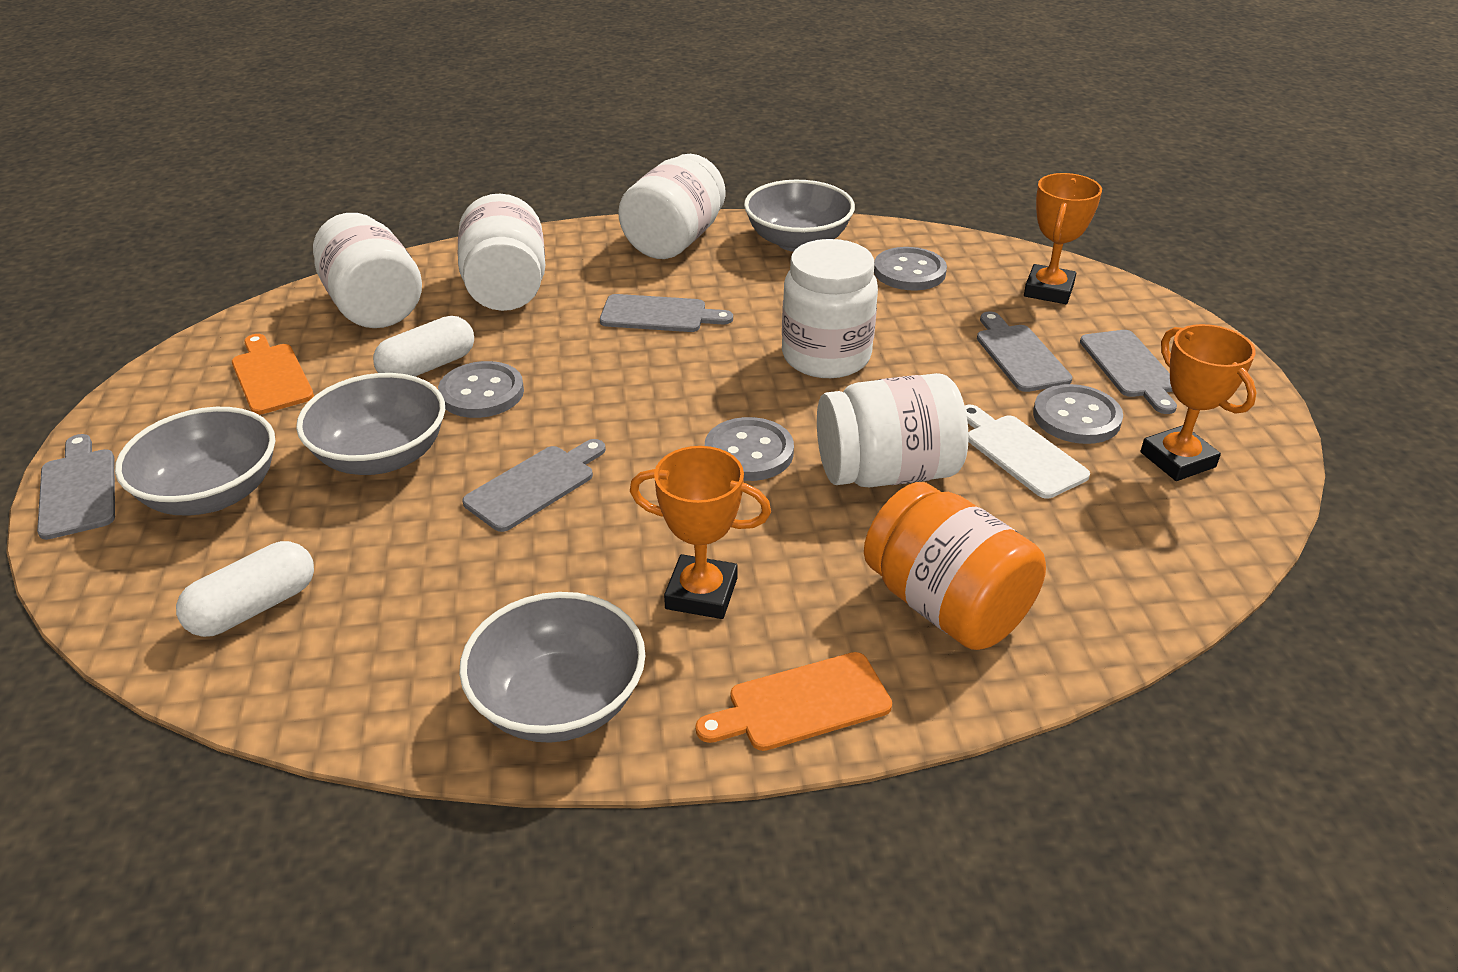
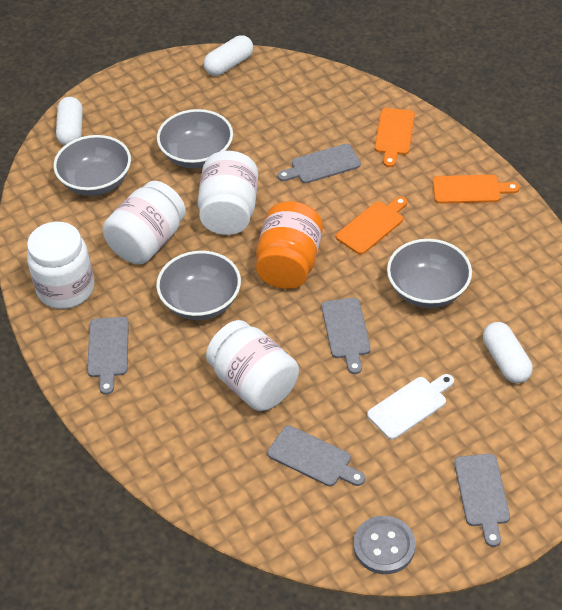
grey button: [438,361,524,418] [705,417,794,481] [874,247,947,290] [1033,384,1123,444] = 4 -> [354,516,416,574] = 1
orange cutting board: [232,334,314,415] [695,652,892,751] = 2 -> [336,197,407,255] [375,108,415,167] [433,175,520,204] = 3
orange trophy: [630,446,771,619] [1024,173,1102,304] [1140,324,1257,481] = 3 -> none = 0
white capsule: [176,541,314,637] [373,316,474,377] = 2 -> [56,97,83,146] [204,35,253,76] [483,322,533,383] = 3
white jar: [313,213,422,328] [458,194,545,311] [618,154,725,259] [782,239,878,378] [817,373,969,487] = 5 -> [27,222,94,309] [103,181,186,264] [198,151,258,235] [206,320,299,411] = 4

